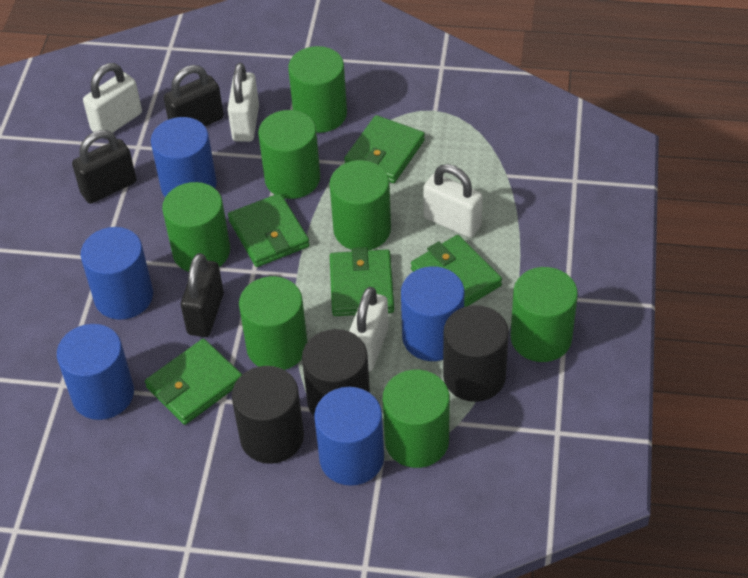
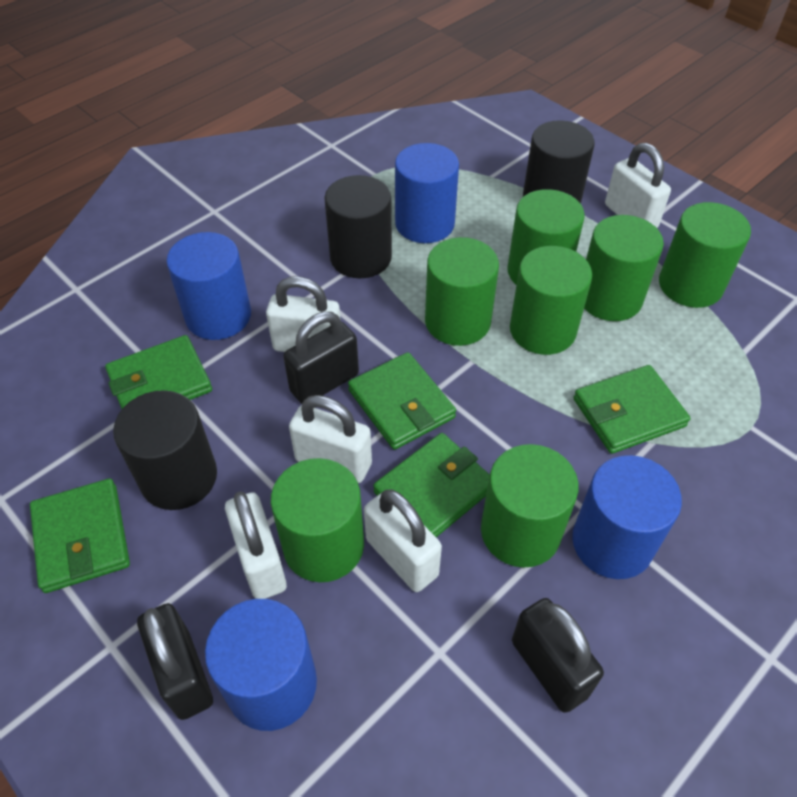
blue cylinder: [57,324,134,420] [81,227,153,320] [151,117,217,197] [314,387,384,486] [401,266,464,361] = 5 -> [167,232,251,340] [205,599,317,731] [395,143,459,243] [572,455,682,579] = 4
white padlock: [83,63,142,133] [228,63,259,142] [349,287,389,372] [423,164,483,238] = 4 -> [225,491,287,599] [266,276,340,352] [289,395,372,483] [364,489,442,592] [605,143,671,228] = 5

